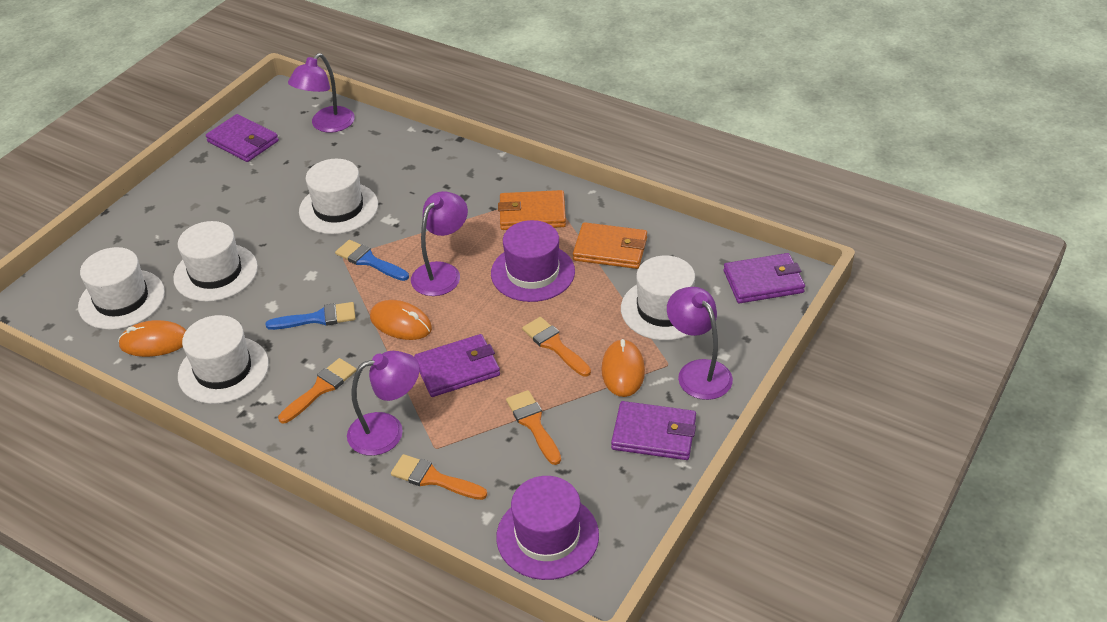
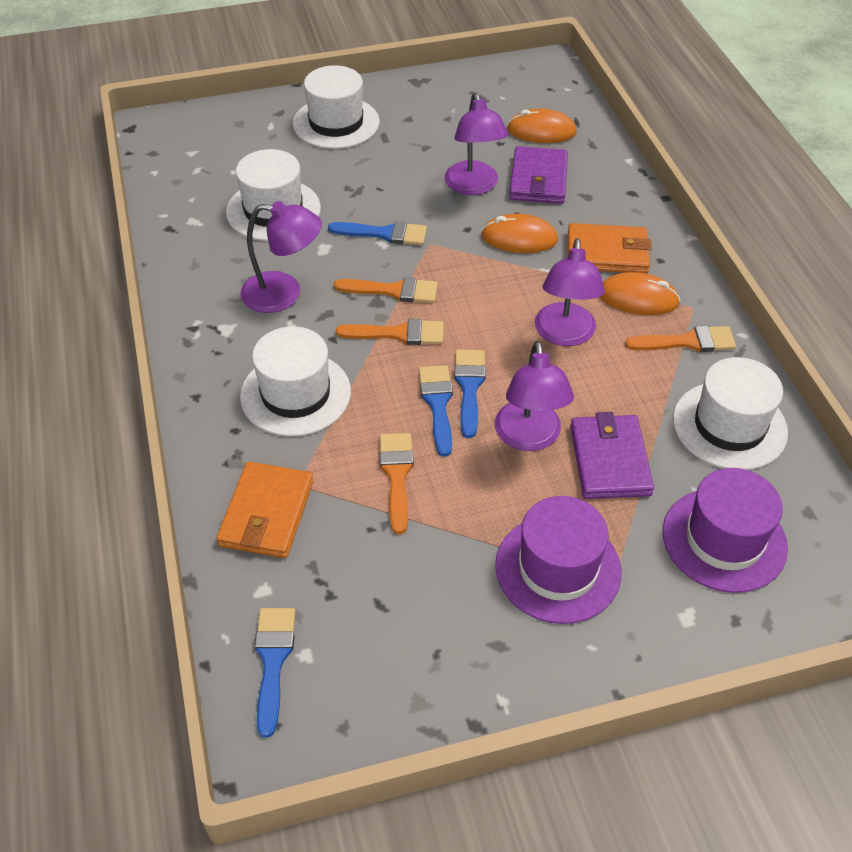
blue brush: [266,302,356,330] [335,240,409,281] = 2 -> [255,608,296,738] [328,221,427,245] [419,365,453,457] [454,349,486,438] = 4
purple wallet: [206,114,279,162] [414,334,500,397] [611,401,696,460] [724,253,805,303] = 4 -> [509,146,568,204] [570,412,654,499] = 2
white hat: [78,247,165,330] [173,221,258,302] [178,315,269,404] [299,159,378,234] [621,256,695,341] = 5 -> [226,149,321,241] [240,326,351,437] [293,66,380,149] [673,357,788,470] = 4

